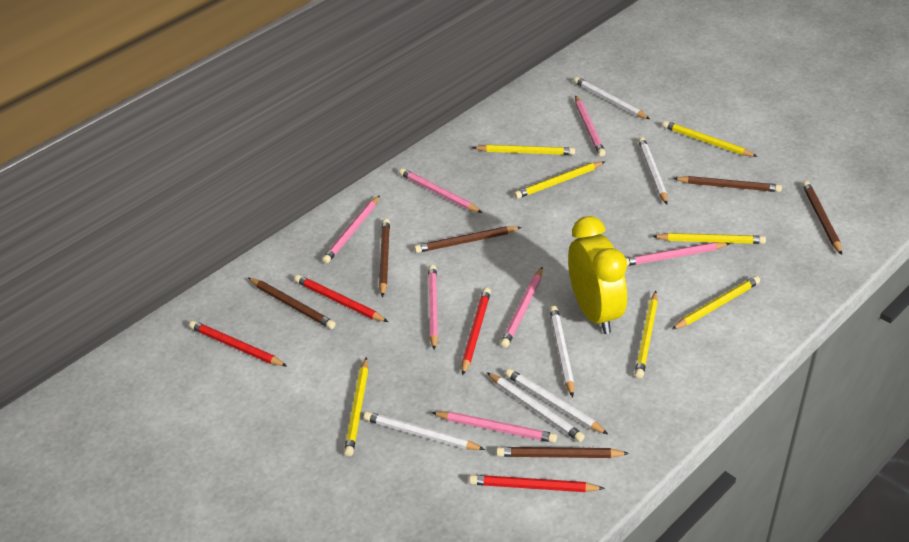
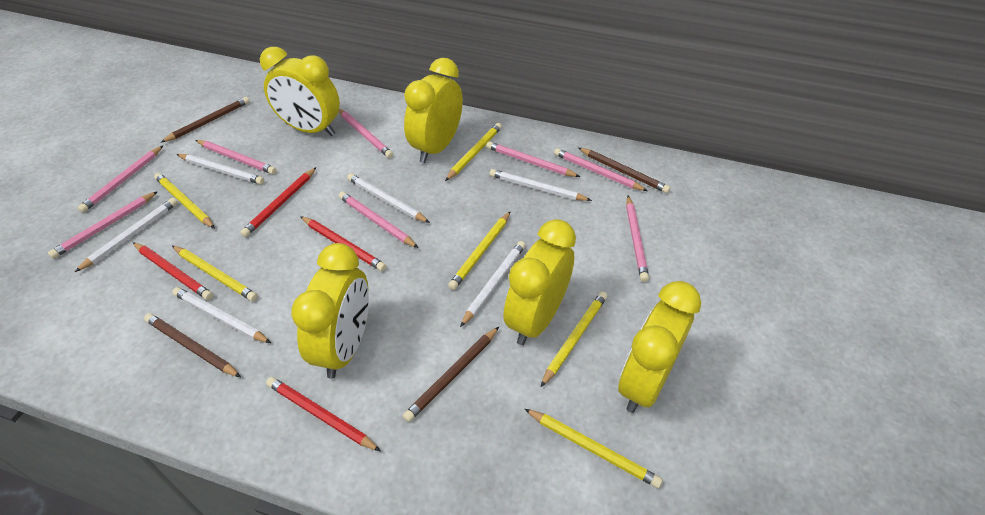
brown pencil: [248,278,336,329] [379,218,390,298] [414,226,522,253] [496,447,629,458] [673,176,782,192] [802,181,842,255] = 6 -> [144,313,241,377] [160,97,250,143] [403,327,499,422] [578,148,670,193] = 4
pink pencil: [322,195,380,264] [399,168,482,213] [428,265,438,350] [431,412,557,443] [500,267,543,348] [575,95,606,156] [626,242,730,266] = 7 -> [48,191,158,259] [78,146,163,213] [196,140,277,174] [339,109,393,158] [339,191,418,248] [486,141,580,177] [554,148,648,191] [626,196,649,282] = 8
yellow clock: [568,216,627,334] = 1 -> [260,47,340,136] [291,243,369,379] [404,58,463,163] [503,219,576,345] [618,281,701,413] = 5
yellow pencil: [344,357,368,456] [472,145,575,155] [514,161,605,199] [635,291,658,378] [652,233,766,244] [663,121,758,157] [671,276,760,330] = 7 -> [154,173,215,229] [172,246,258,301] [445,123,502,181] [448,211,511,290] [525,409,663,488] [541,291,607,387] = 6

